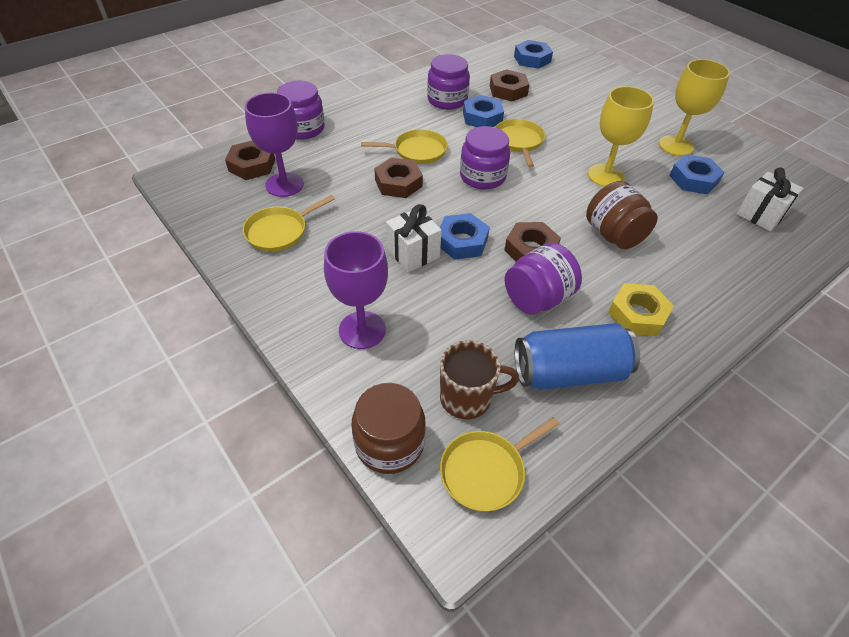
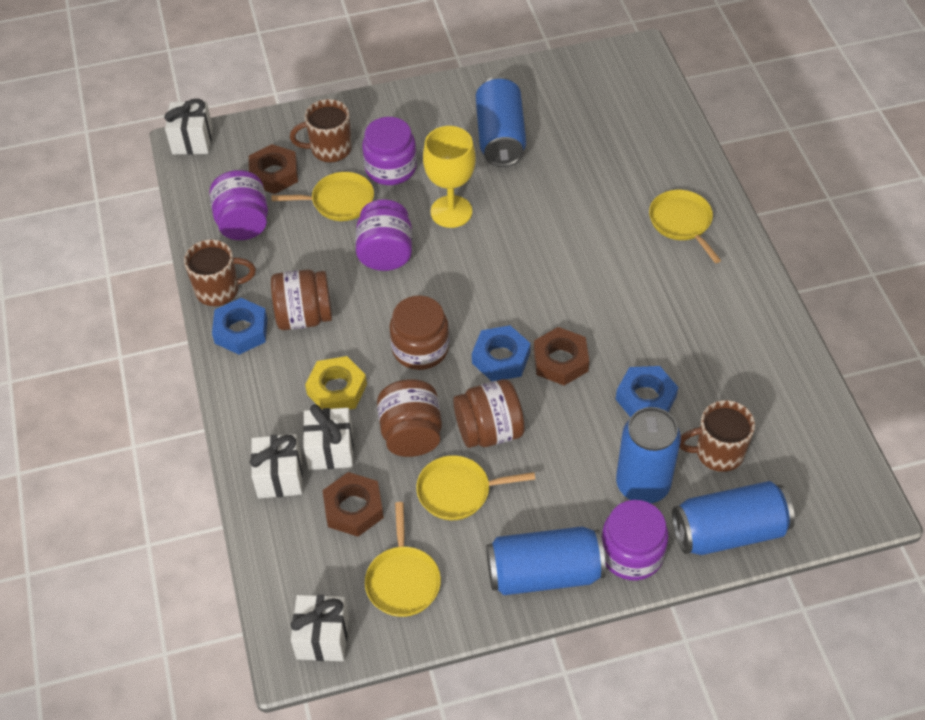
blue can: [515,323,640,390] = 1 -> [476,76,526,167] [486,526,606,595] [616,407,681,503] [672,481,795,555] = 4
blue nut: [439,213,490,260] [463,95,504,127] [514,40,553,69] [669,154,724,194] = 4 -> [212,298,268,355] [472,325,531,381] [616,366,678,417] = 3
brown jar: [352,383,426,474] [586,181,658,249] = 2 -> [271,269,332,330] [377,379,442,457] [390,295,449,370] [453,379,525,448] = 4
brown mug: [440,340,519,419] = 1 -> [184,239,256,306] [290,99,352,163] [679,400,755,472] = 3
brown nut: [225,141,275,180] [374,157,423,198] [490,69,530,101] [504,222,561,261] = 4 -> [249,144,298,194] [323,472,384,537] [534,327,589,386] = 3
purple goblet: [245,93,304,197] [324,231,388,349] = 2 -> none = 0
white gift: [386,204,442,272] [736,167,804,231] = 2 -> [164,99,213,155] [250,434,303,498] [291,595,349,661] [303,404,354,470] = 4
yellow goblet: [588,86,654,187] [659,59,730,156] = 2 -> [423,126,476,228] = 1

